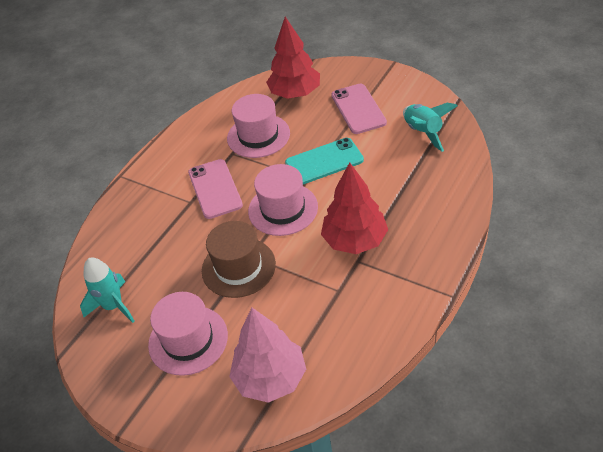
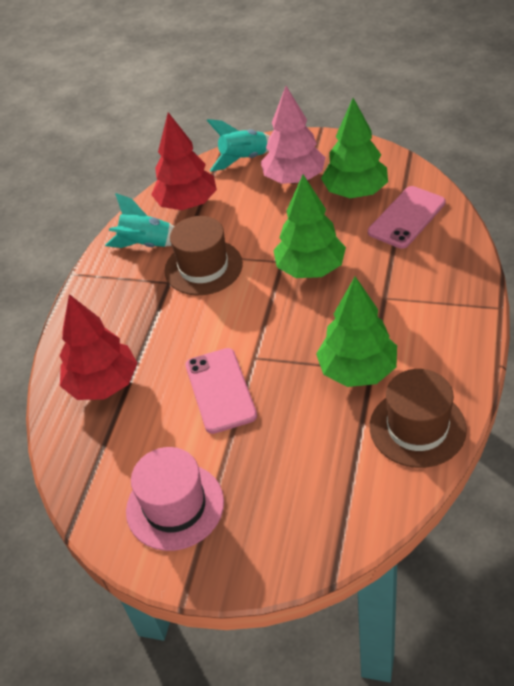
brown hat: [202,221,276,298] = 1 -> [165,216,243,295] [370,369,467,468] = 2
green tree: none = 0 -> [273,175,346,278] [316,276,397,387] [321,98,388,198] = 3
pink hat: [148,292,228,376] [227,94,290,158] [248,164,318,236] = 3 -> [126,447,224,551] = 1
turquoise phone: [285,138,364,184] = 1 -> none = 0

